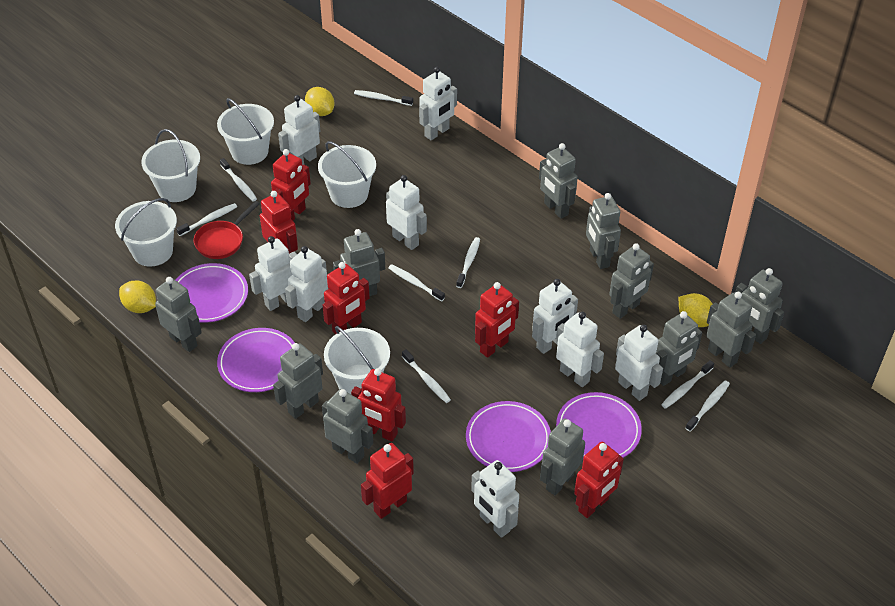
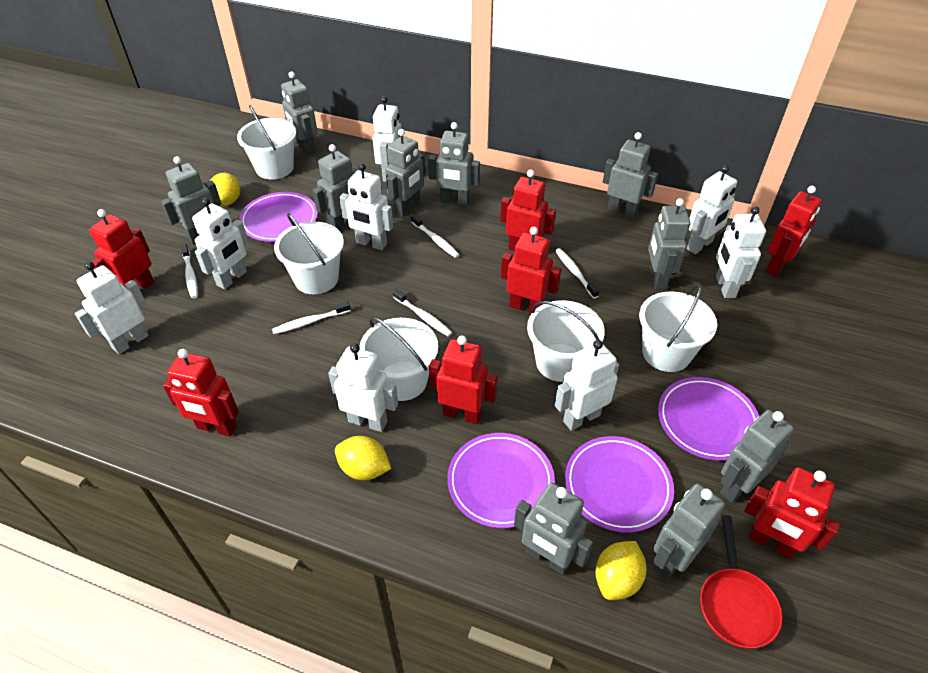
grey robot: [155,277,202,352] [273,343,323,419] [322,389,373,464] [333,229,385,296] [539,143,578,219] [540,418,585,495] [586,193,621,269] [609,243,654,319] [656,311,702,386] [706,292,756,368] [735,268,784,344] = 11 -> [161,156,221,245] [281,71,318,156] [312,144,358,231] [385,129,425,217] [428,122,480,206] [514,483,593,575] [603,132,658,219] [648,198,691,290] [653,483,725,579] [720,410,794,503] = 10
white robot: [249,236,297,311] [278,95,320,165] [285,246,329,322] [386,175,427,250] [419,67,457,140] [471,460,519,538] [532,279,578,354] [556,312,604,387] [615,325,663,401] = 9 -> [75,262,149,354] [192,198,249,289] [328,343,398,432] [339,163,393,250] [373,96,402,182] [555,340,619,431] [687,165,737,254] [716,206,766,298] = 8
white toothbrush: [176,203,237,236] [220,158,257,201] [354,90,413,106] [388,264,445,302] [402,349,451,403] [456,237,480,288] [661,360,714,409] [685,381,730,432] = 8 -> [180,243,198,298] [272,301,351,334] [393,288,452,336] [411,214,460,258] [555,248,599,298] = 5

